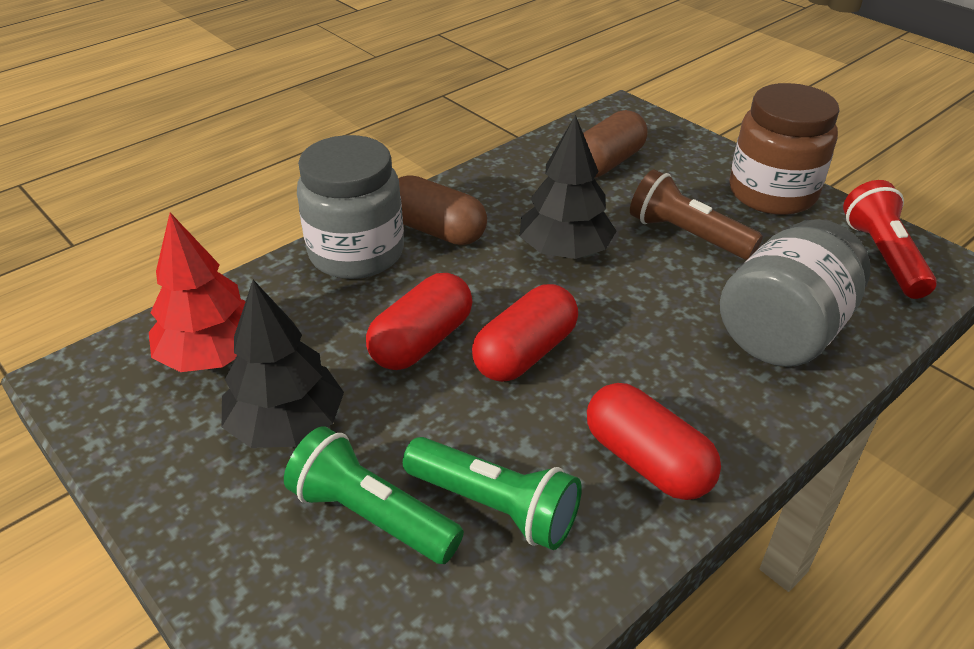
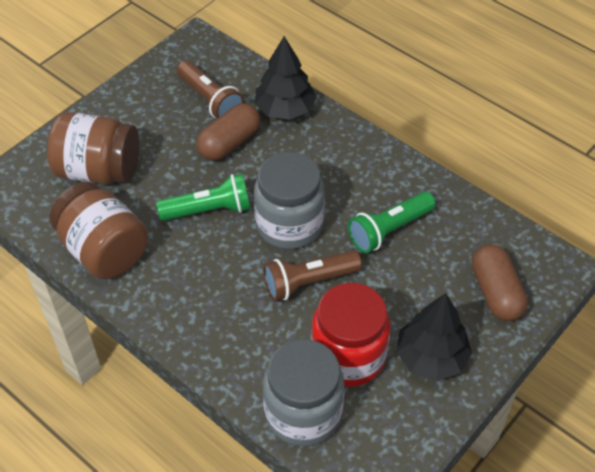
brown flashlight: [630,169,763,260] = 1 -> [177,61,244,119] [263,250,362,301] = 2
brown jar: [729,83,839,215] = 1 -> [47,112,139,184] [50,182,148,279] = 2
red capsule: [366,273,472,370] [472,284,578,382] [587,383,721,500] = 3 -> none = 0
red flashlight: [843,180,937,299] = 1 -> none = 0
red jar: none = 0 -> [311,283,390,387] = 1
red tree: [149,213,246,372] = 1 -> none = 0

